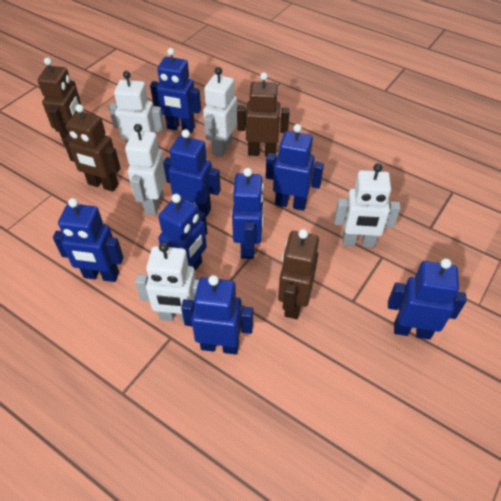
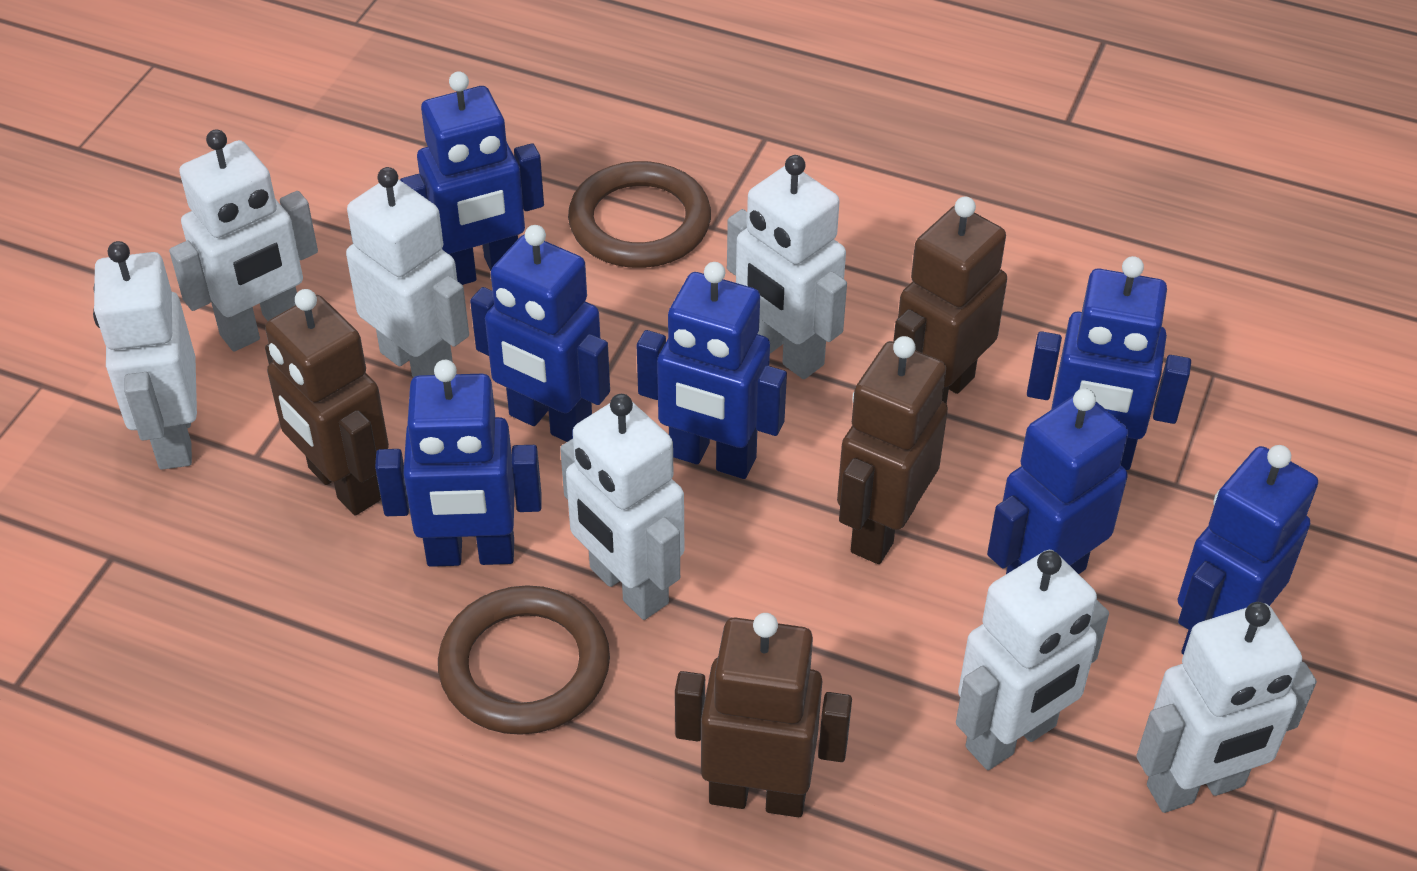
blue robot: [53,198,124,282] [150,48,201,133] [158,194,207,270] [163,129,221,217] [181,275,253,355] [232,168,264,259] [266,124,324,211] [388,258,467,340] = 8 -> [375,360,542,567] [400,71,544,285] [470,225,610,442] [637,262,787,479] [987,388,1128,574] [1027,256,1191,470] [1178,445,1318,655] = 7
brown ring: none = 0 -> [438,585,610,735] [568,161,711,268] = 2
white robot: [109,71,164,145] [125,124,166,215] [135,242,199,322] [203,67,237,157] [334,163,401,247] = 5 -> [93,241,197,470] [169,129,318,352] [346,167,469,377] [560,394,684,620] [727,155,847,379] [956,550,1109,770] [1136,602,1317,813] = 7

